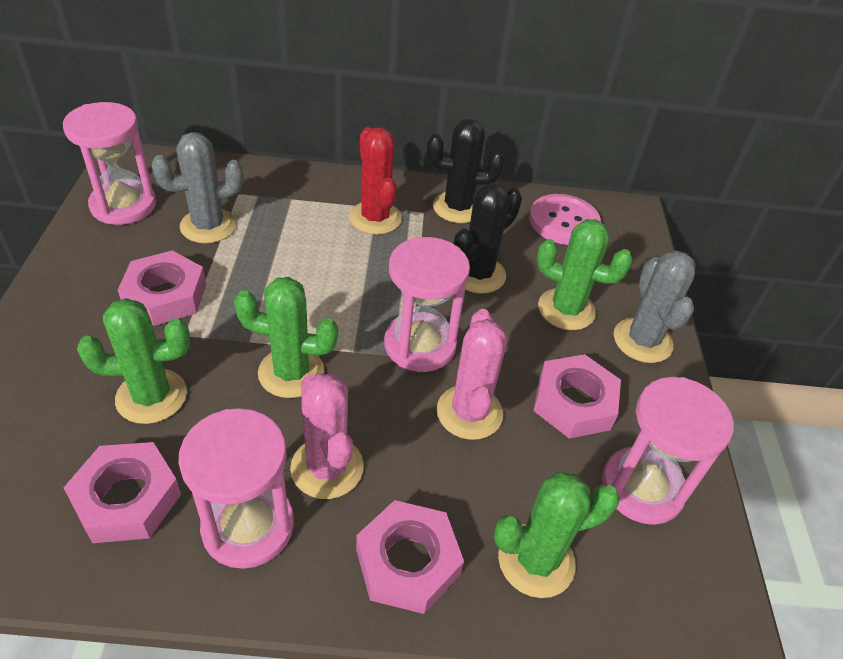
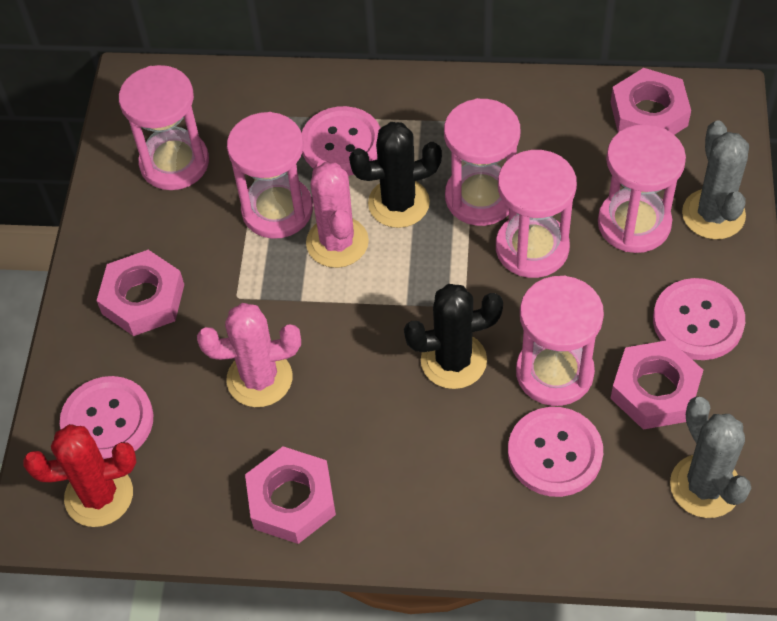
green cactus: [77,298,190,424] [234,277,338,398] [494,472,620,598] [537,219,633,330] = 4 -> none = 0
pink button: [529,194,601,245] = 1 -> [60,376,153,459] [302,106,380,176] [508,407,603,497] [653,278,745,360] = 4
pink hourglass: [63,102,156,225] [178,408,294,569] [384,237,470,372] [602,377,734,525] = 4 -> [119,65,209,190] [227,112,313,239] [444,98,520,226] [496,150,577,278] [516,276,604,406] [598,124,686,253] = 6

